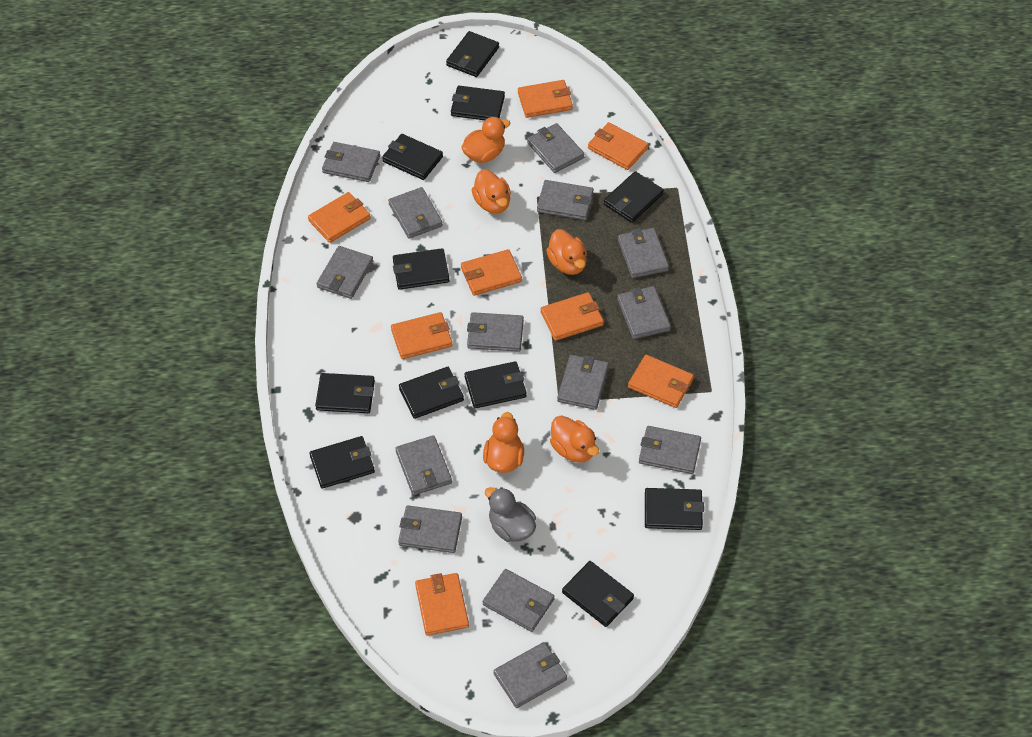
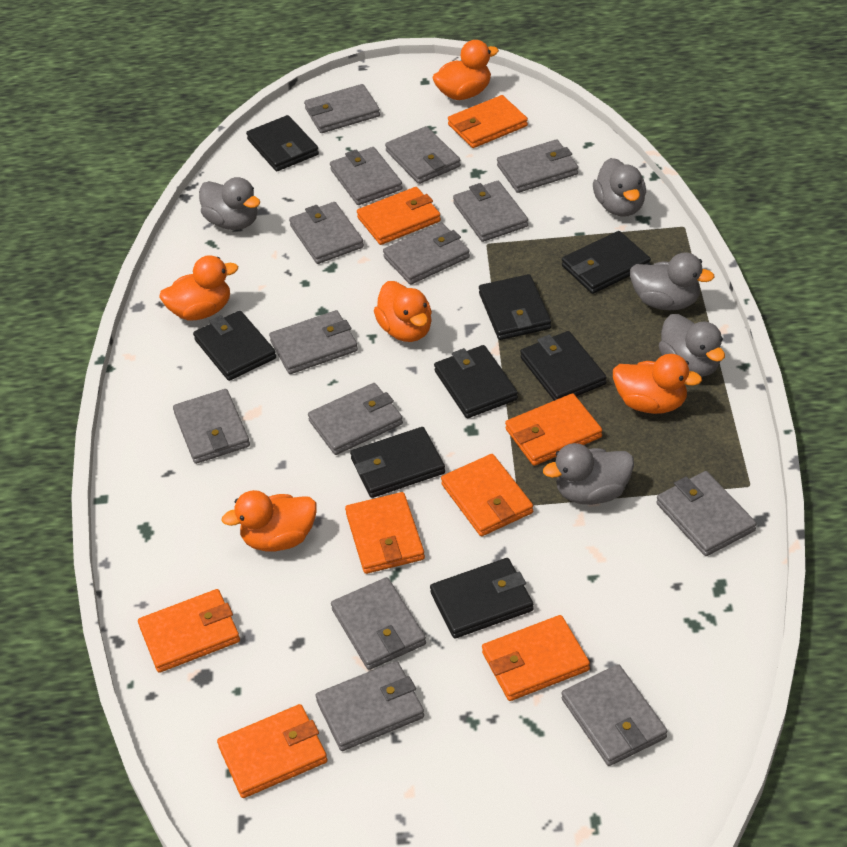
black wallet: [310,436,375,489] [315,373,375,413] [382,134,443,180] [393,248,450,290] [399,367,464,419] [446,31,499,77] [451,86,505,120] [464,361,527,409] [562,561,634,627] [604,171,664,223] [645,488,704,530] = 11 -> [193,310,276,381] [246,115,319,171] [350,427,445,498] [430,558,534,638] [434,345,518,418] [479,274,551,340] [520,331,607,401] [562,231,651,294] = 8
grey duck: [485,487,536,542] = 1 -> [199,177,260,230] [543,443,634,505] [593,158,646,217] [630,252,715,310] [659,314,725,377] = 5

